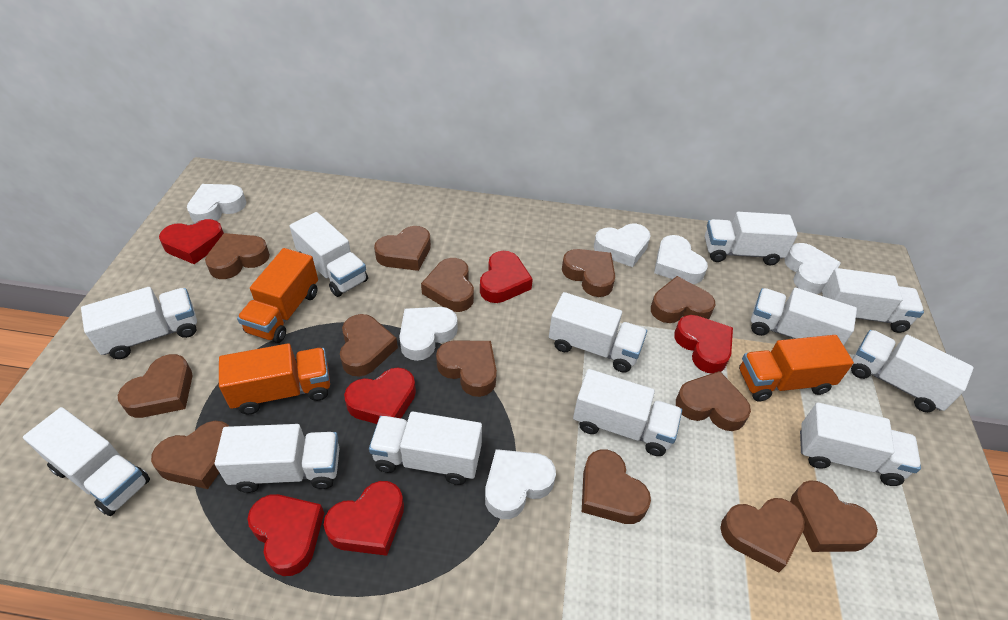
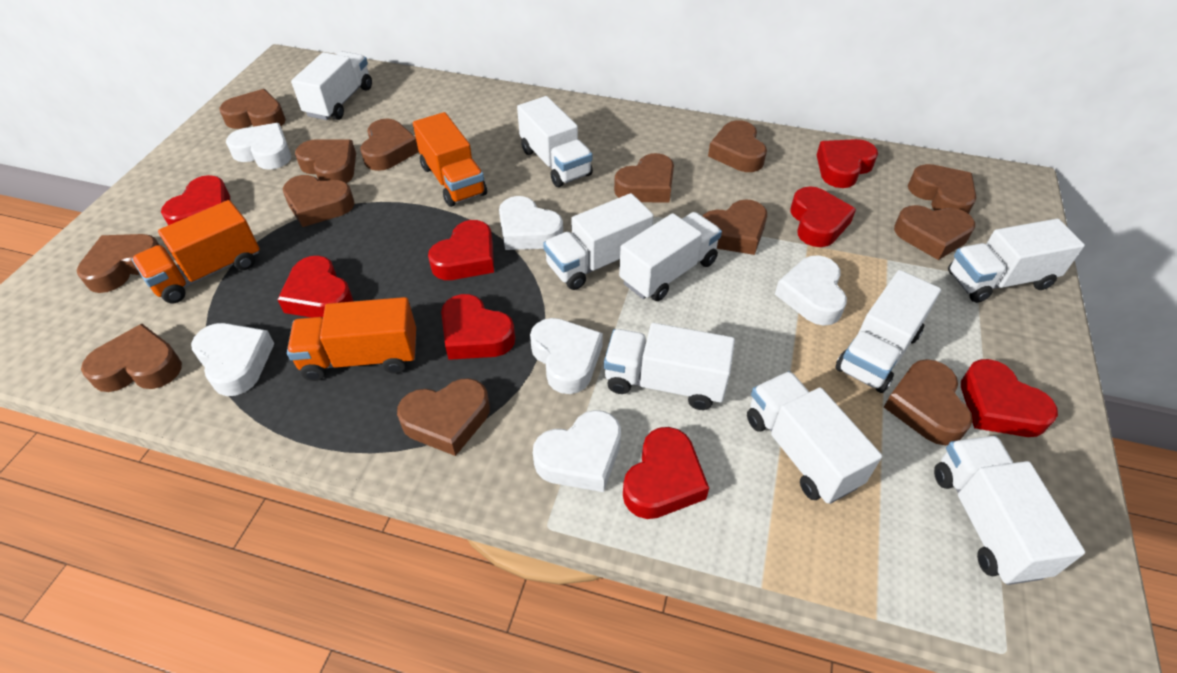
red heart: [159,219,224,264] [247,494,324,576] [324,481,404,556] [344,368,416,424] [480,251,533,303] [674,315,733,373] = 6 -> [161,175,230,225] [277,256,353,318] [428,220,494,280] [441,294,515,360] [623,427,709,519] [791,187,856,247] [817,139,878,188] [961,359,1058,437] = 8
white truck: [23,407,150,516] [81,287,197,359] [215,424,340,493] [290,212,368,297] [369,411,482,485] [549,292,647,373] [573,369,682,456] [705,212,798,265] [751,288,857,346] [800,403,921,486] [822,268,924,333] [851,330,974,412] = 12 -> [291,51,372,120] [517,96,593,187] [543,193,654,290] [604,323,735,410] [619,212,722,301] [747,371,882,504] [835,270,941,393] [934,436,1085,585] [948,219,1085,303] = 9

